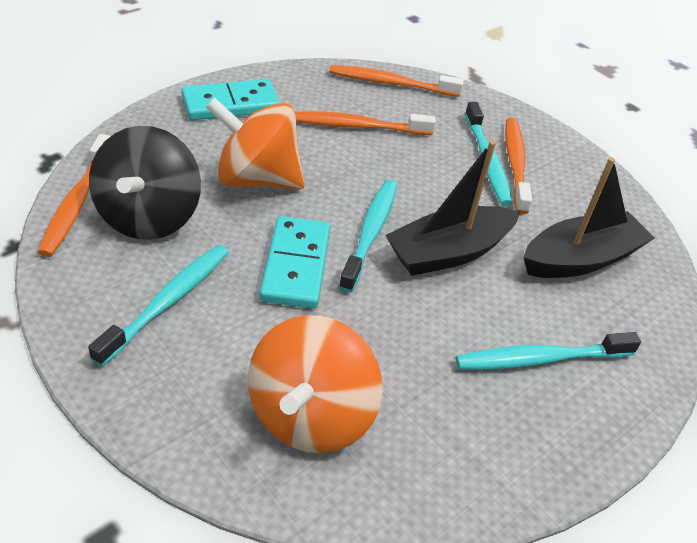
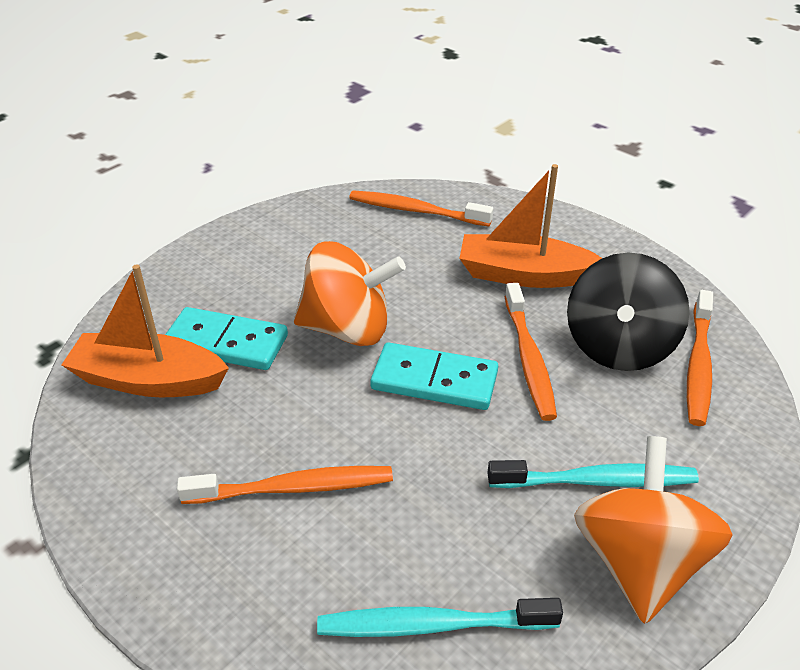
black boat: [386,141,519,276] [523,157,654,278] = 2 -> none = 0
orange boat: none = 0 -> [61,264,229,397] [459,164,602,288] = 2
turquoise toothbrush: [88,245,229,367] [339,180,397,293] [456,332,641,370] [465,102,513,206] = 4 -> [317,598,563,637] [488,460,699,488] = 2

